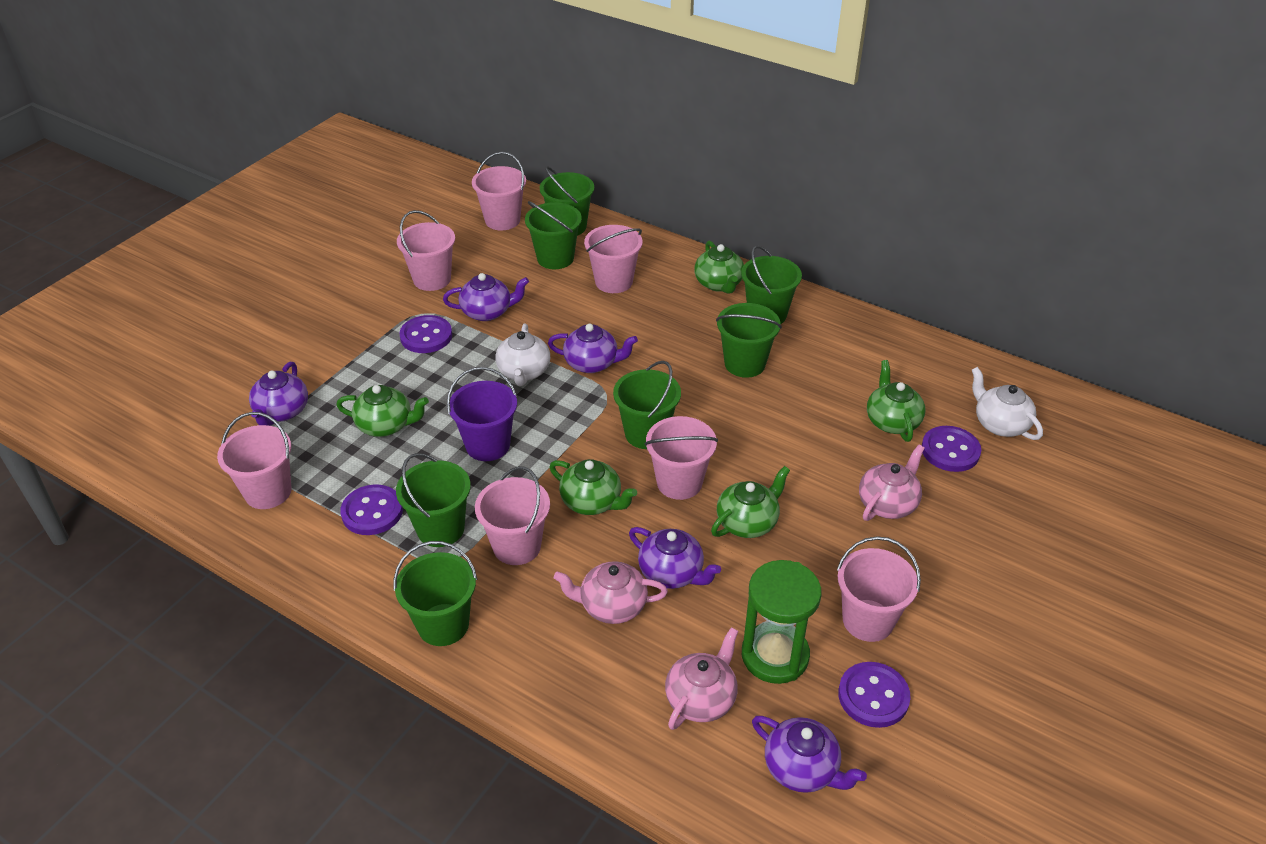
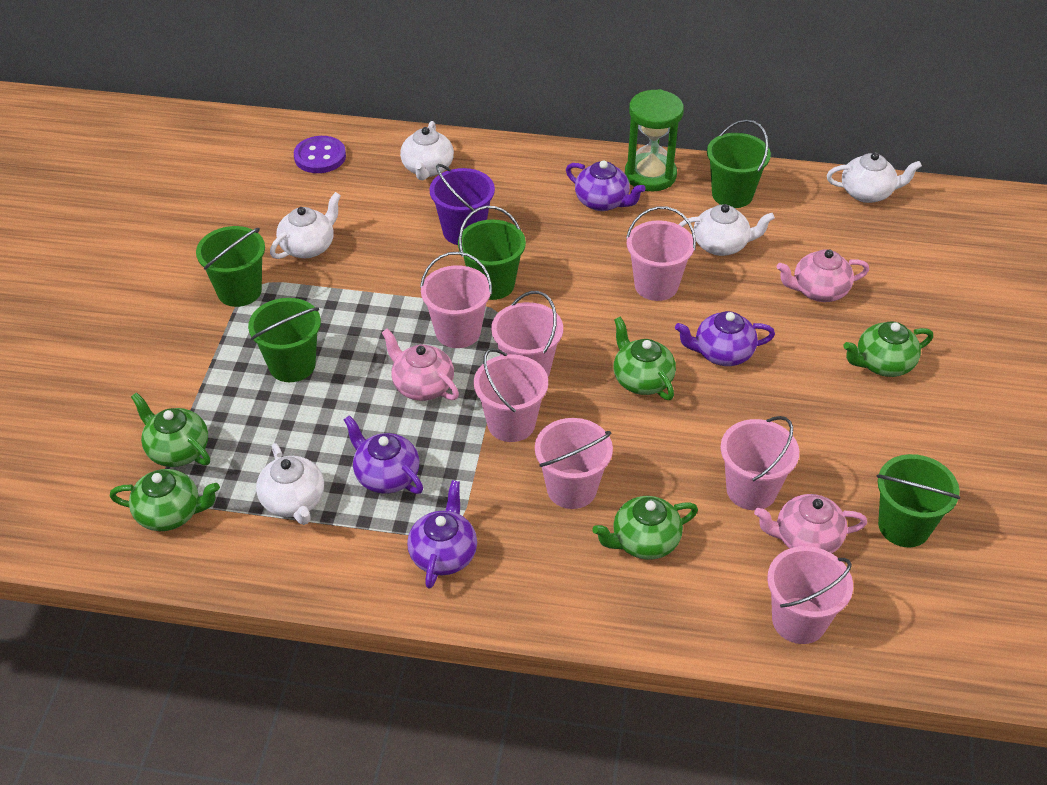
green bucket: [393,541,477,646] [396,453,471,547] [525,201,582,269] [540,166,594,236] [613,361,681,449] [716,303,782,378] [741,246,802,324] = 7 -> [196,226,265,307] [248,298,321,382] [458,206,526,300] [707,119,771,208] [876,454,960,547] = 5
purple button: [340,485,403,535] [400,315,452,353] [838,662,911,728] [922,426,981,472] = 4 -> [294,136,346,173] = 1
purple teapot: [249,362,308,426] [443,273,529,321] [548,324,638,373] [629,527,721,589] [752,716,867,793] = 5 -> [344,415,423,494] [407,480,477,589] [566,160,646,211] [675,311,775,366] = 4
white teapot: [495,324,550,386] [972,367,1043,440] = 2 -> [256,443,324,525] [270,192,341,259] [400,121,454,180] [679,204,775,256] [827,152,922,203] = 5

